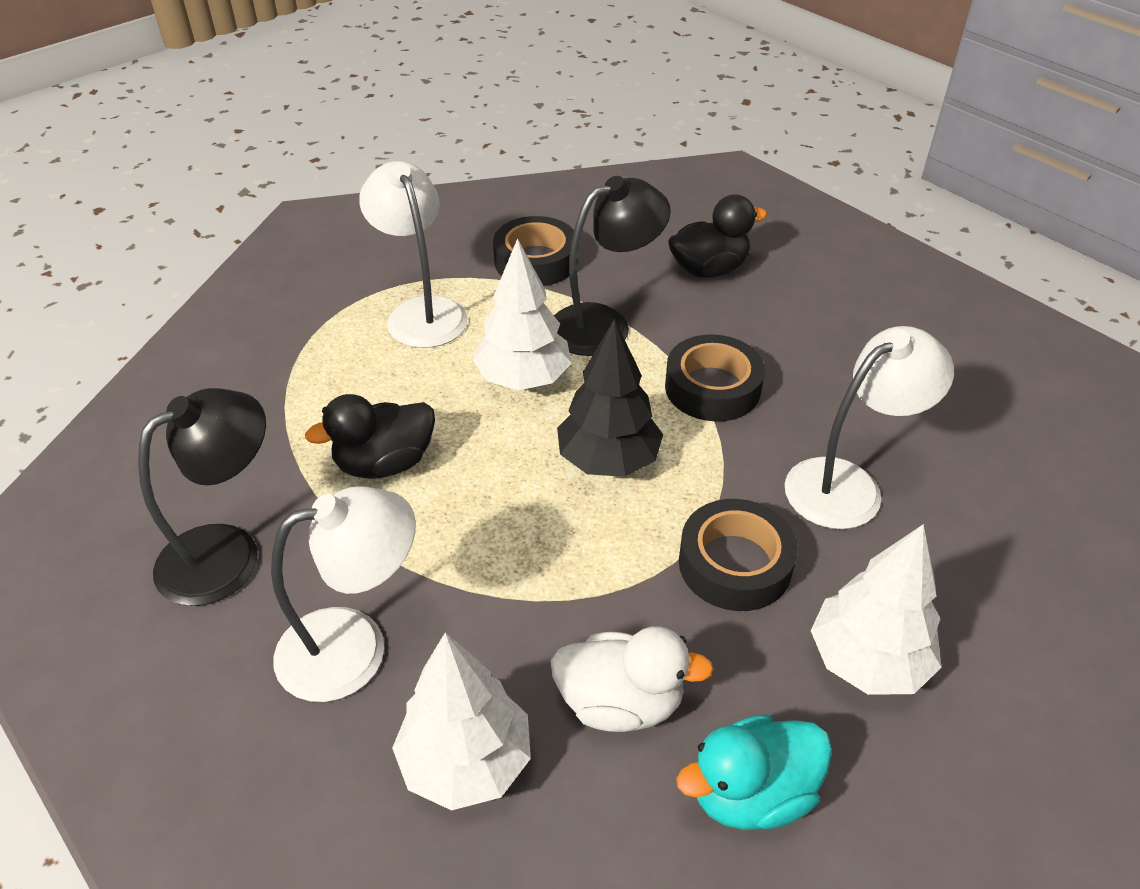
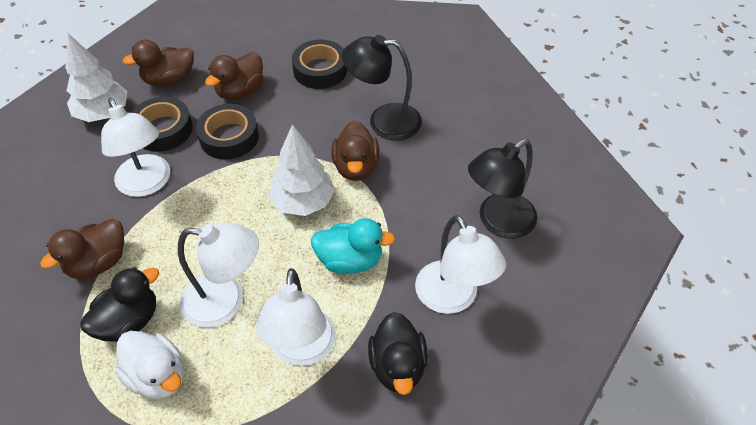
black tree: [557,319,663,477] = 1 -> none = 0
brown duck: none = 0 -> [40,219,124,279] [122,40,194,87] [205,52,264,100] [331,121,380,181] = 4
white lamp: [271,486,416,702] [359,161,467,348] [785,326,954,529] = 3 -> [101,98,170,197] [178,223,259,328] [256,268,336,366] [415,215,506,314] = 4
white tree: [392,632,531,810] [473,238,572,390] [811,524,942,695] = 3 -> [65,33,127,122] [269,124,335,216] = 2

